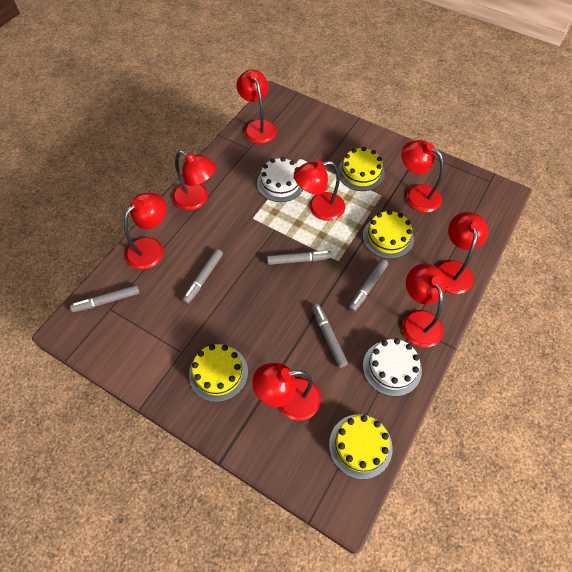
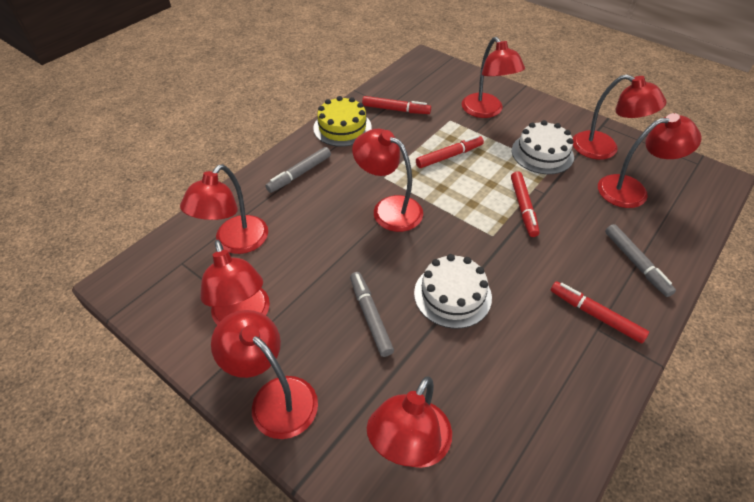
grey marker: [70,285,140,312] [182,249,223,304] [267,251,332,265] [312,304,348,368] [348,259,388,312] = 5 -> [265,147,331,193] [350,272,394,357] [605,224,676,297] = 3
red marker: none = 0 -> [362,96,431,114] [416,135,484,168] [511,171,540,237] [551,281,649,343] = 4
yellow cake: [189,344,248,402] [329,414,393,479] [338,147,385,191] [363,210,414,259] = 4 -> [313,96,372,147] = 1

